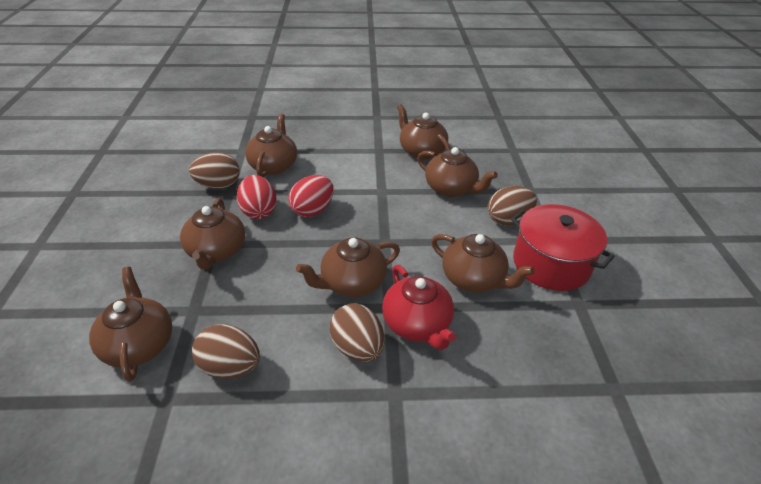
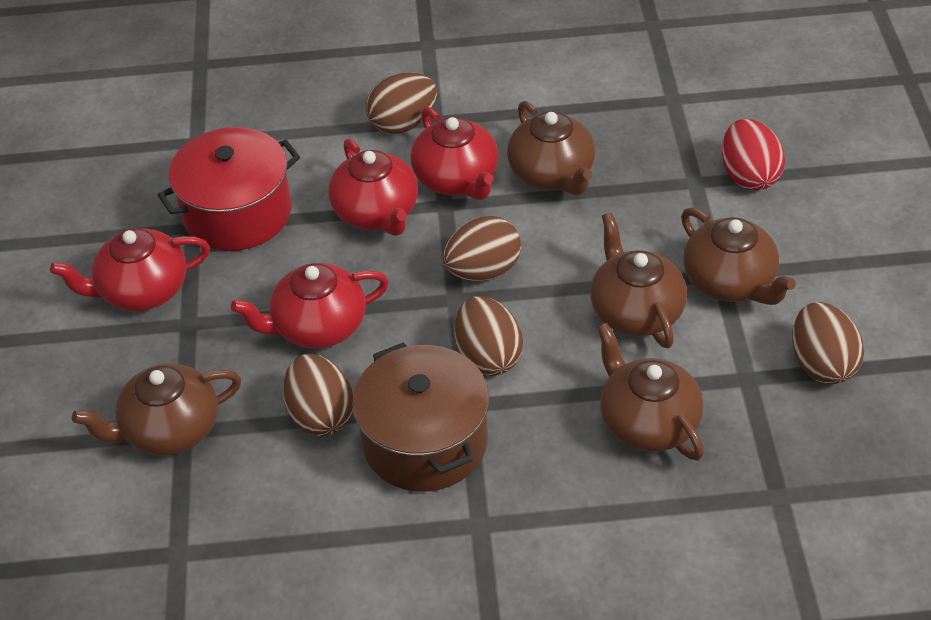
brown egg: [189,152,240,189] [192,324,260,379] [330,303,384,362] [488,186,537,226] = 4 -> [283,354,353,436] [366,72,437,134] [443,216,521,281] [455,296,523,376] [792,302,864,384] = 5
brown pot: none = 0 -> [352,342,489,492] = 1
brown teapot: [89,267,172,382] [180,198,245,270] [245,114,297,177] [296,238,400,297] [397,104,451,159] [417,147,498,197] [431,234,535,293] = 7 -> [72,363,241,456] [507,101,595,195] [590,212,687,348] [597,323,704,460] [681,208,796,305] = 5
red egg: [237,175,277,219] [288,175,334,217] = 2 -> [722,119,785,190] = 1
red teapot: [382,265,456,350] = 1 -> [50,228,210,311] [231,263,389,349] [328,138,418,236] [410,107,499,200] = 4

